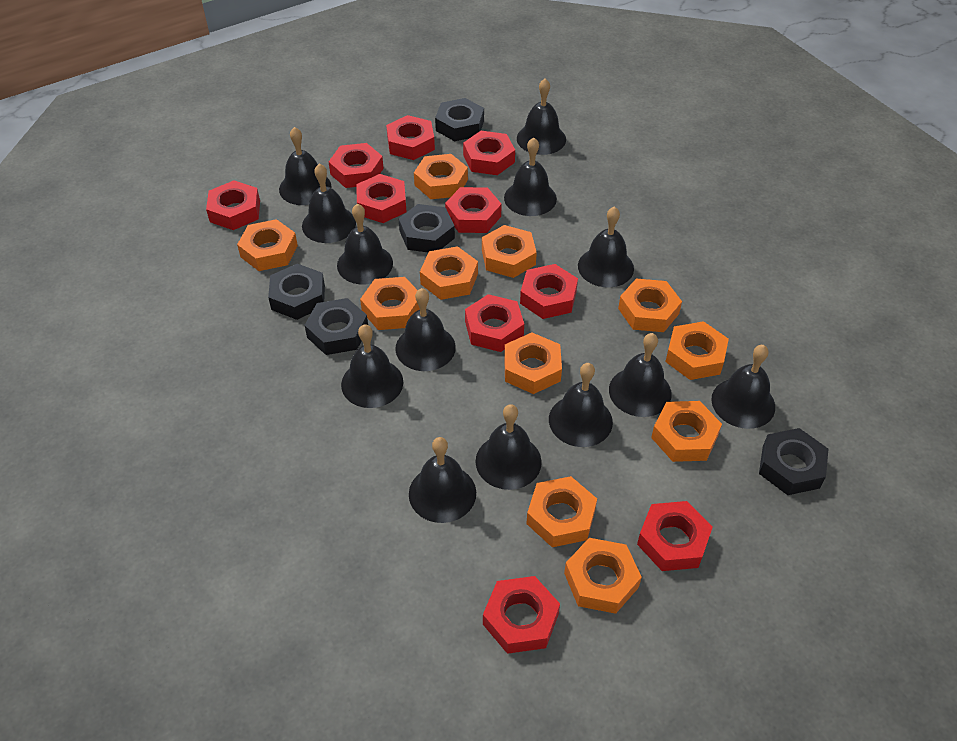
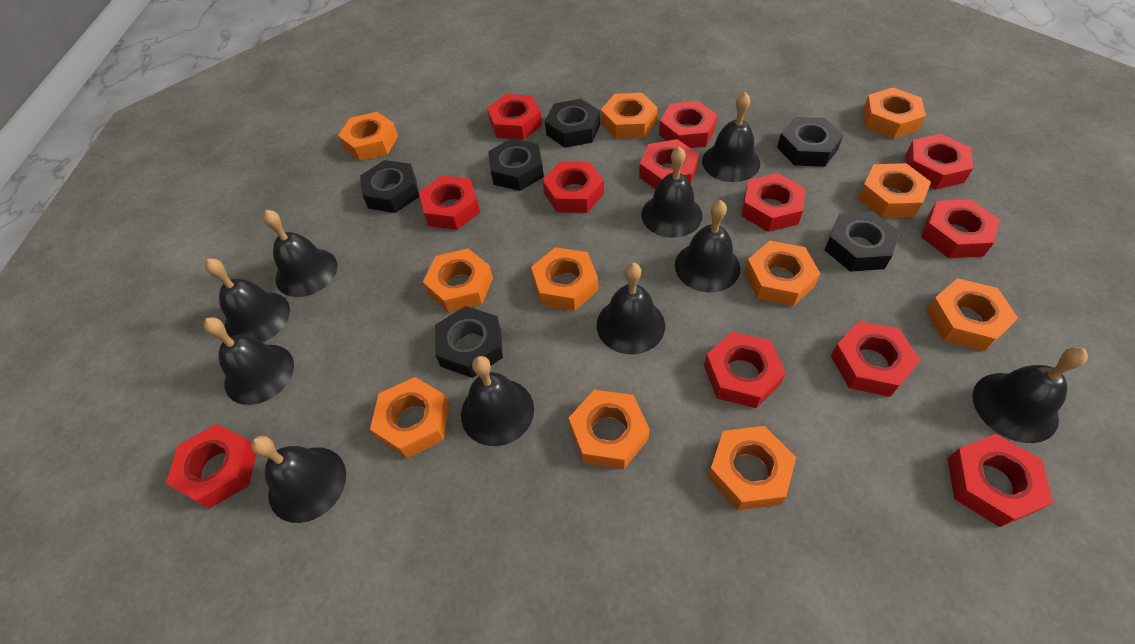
black bell: [279,127,331,205] [302,163,356,243] [337,204,393,284] [341,324,403,408] [395,288,456,371] [409,437,476,523] [476,404,542,490] [504,137,557,216] [517,79,566,155] [549,363,613,447] [578,206,634,287] [609,333,672,417] [711,345,775,429] = 13 -> [203,317,294,405] [205,258,290,342] [251,436,346,523] [263,210,338,297] [461,356,534,446] [597,263,665,354] [641,147,703,238] [675,200,741,292] [702,92,760,182] [973,347,1088,443] = 10
black nut: [268,264,325,320] [304,298,368,355] [398,204,455,252] [435,98,484,141] [759,428,828,495] = 5 -> [360,160,419,213] [435,306,503,378] [488,138,544,191] [545,99,600,148] [777,117,843,167] [825,211,900,272] = 6
red nut: [206,180,260,230] [329,143,384,188] [356,174,407,223] [386,115,435,160] [445,187,502,233] [463,131,515,175] [465,294,524,352] [483,576,560,654] [520,264,578,319] [637,501,713,571] = 10 -> [166,424,256,509] [419,176,480,230] [487,94,542,140] [542,162,604,213] [639,139,699,189] [659,101,717,148] [704,332,786,408] [741,173,805,232] [831,321,921,397] [906,134,973,190] [921,199,1000,258] [948,434,1053,527] = 12

